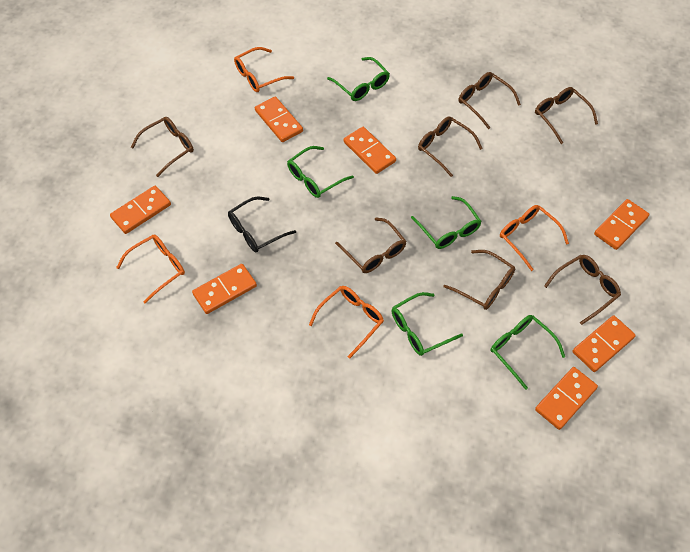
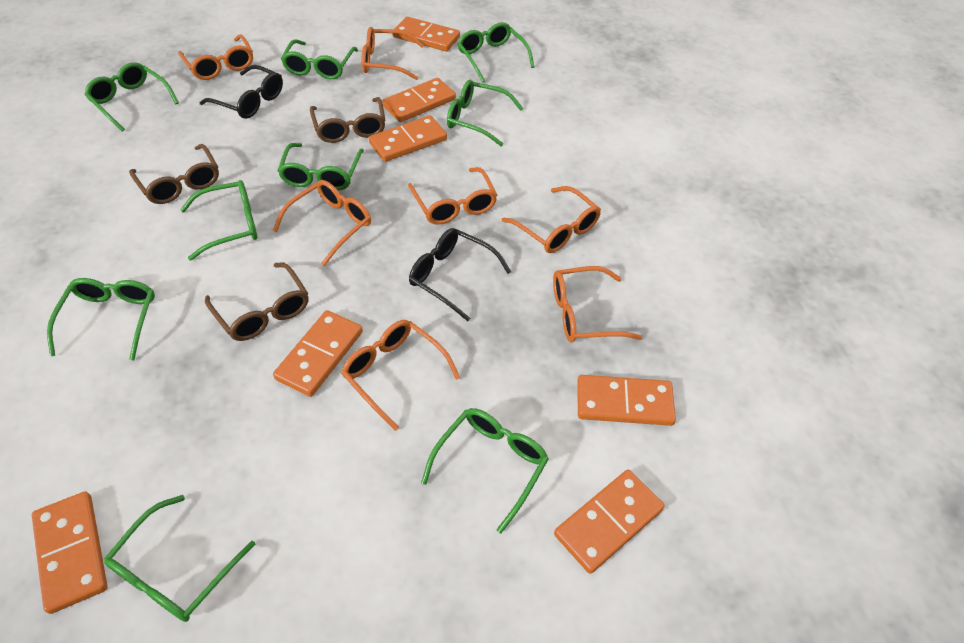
black glasses: [228,196,296,252] = 1 -> [199,65,283,119] [409,228,511,321] = 2
brown glasses: [131,117,194,177] [335,217,406,273] [418,116,483,177] [444,250,515,310] [458,72,521,129] [535,87,598,144] [544,255,621,325] = 7 -> [129,144,219,204] [205,262,309,341] [310,97,386,143] = 3
green glasses: [287,146,354,198] [327,57,390,101] [392,292,463,356] [411,196,482,249] [491,315,565,390] = 5 -> [47,278,155,360] [85,62,179,132] [104,495,255,622] [180,180,258,261] [277,143,364,190] [281,39,358,79] [421,408,549,533] [447,80,523,146] [457,22,534,83] = 9
orange glasses: [116,235,185,304] [234,47,294,92] [309,286,384,359] [500,205,569,271] = 4 -> [178,34,253,80] [273,180,371,266] [341,320,460,431] [362,27,424,80] [408,167,497,225] [501,186,601,253] [553,266,642,343] = 7

